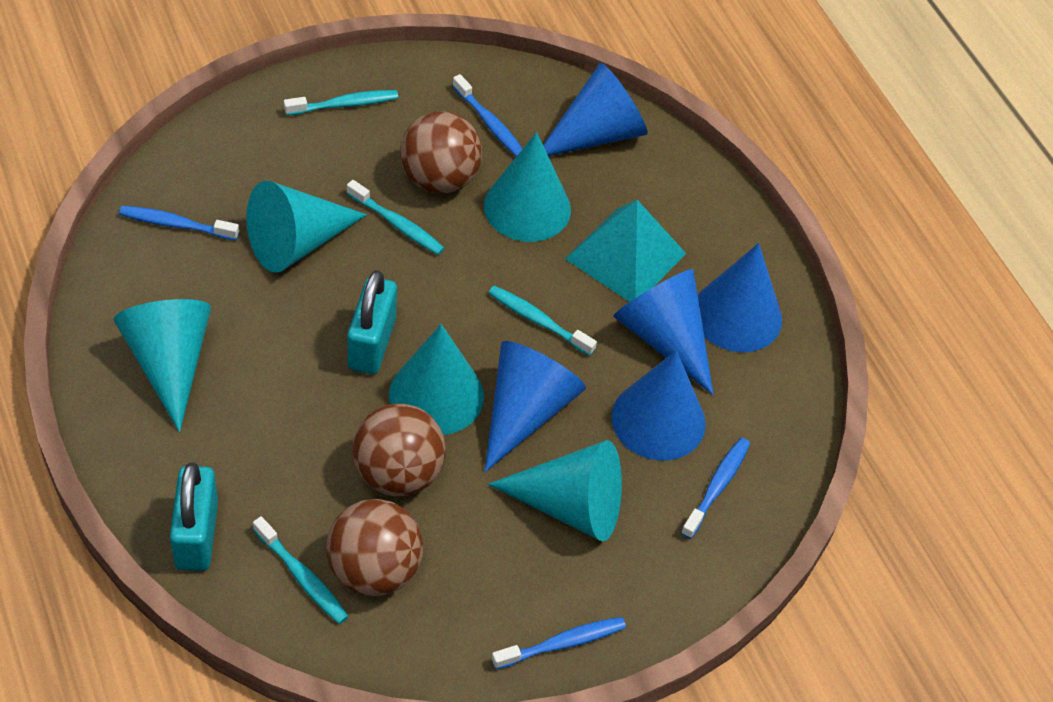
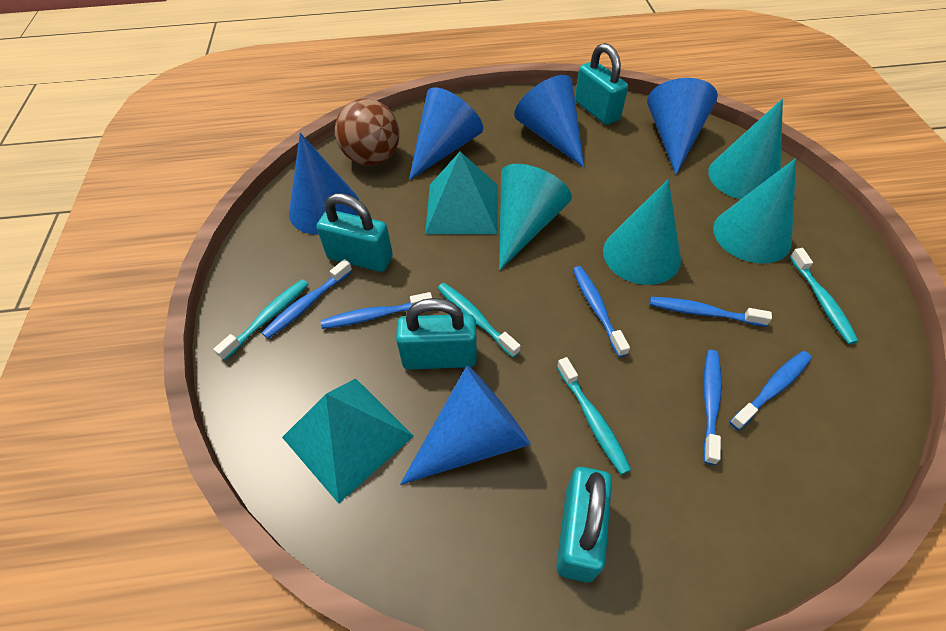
blue toothbrush: [119,206,239,240] [452,74,522,156] [492,617,626,669] [681,438,750,539] = 4 -> [262,259,352,339] [321,292,432,329] [573,266,630,357] [650,297,772,327] [703,350,722,465] [730,351,812,430] = 6
brown ball: [326,499,423,596] [353,404,446,497] [400,111,482,194] = 3 -> [335,98,400,165] = 1
turquoise cone: [114,299,211,432] [246,181,367,273] [389,324,484,435] [484,132,571,242] [488,440,622,541] = 5 -> [499,164,572,271] [603,179,681,285] [708,99,783,200] [713,158,796,264] = 4
turquoise padlock: [170,462,218,571] [347,270,397,374] = 2 -> [316,193,393,272] [396,298,477,370] [556,467,612,583] [575,43,628,125] = 4
turquoise pyramid: [565,200,686,302] = 1 -> [282,378,414,504] [425,152,498,234] = 2

